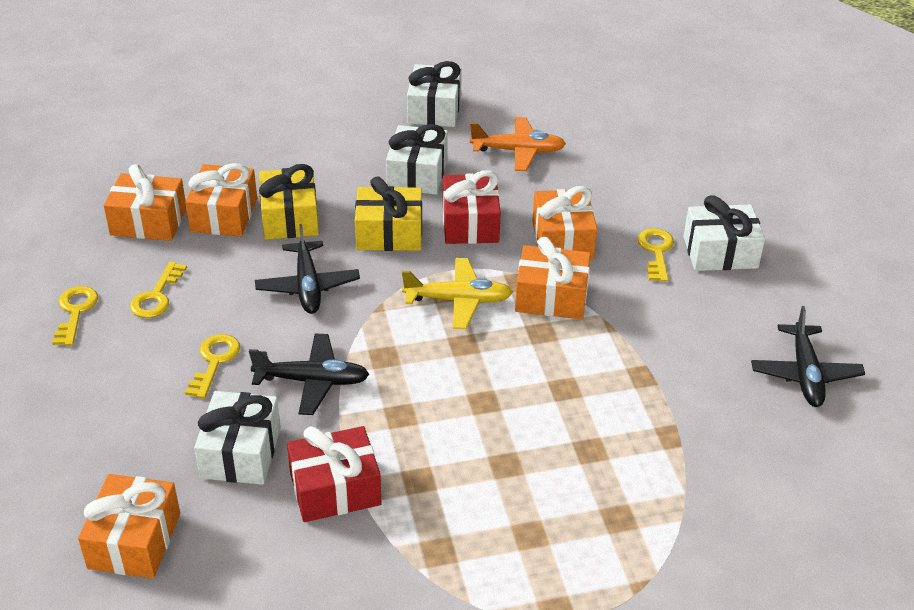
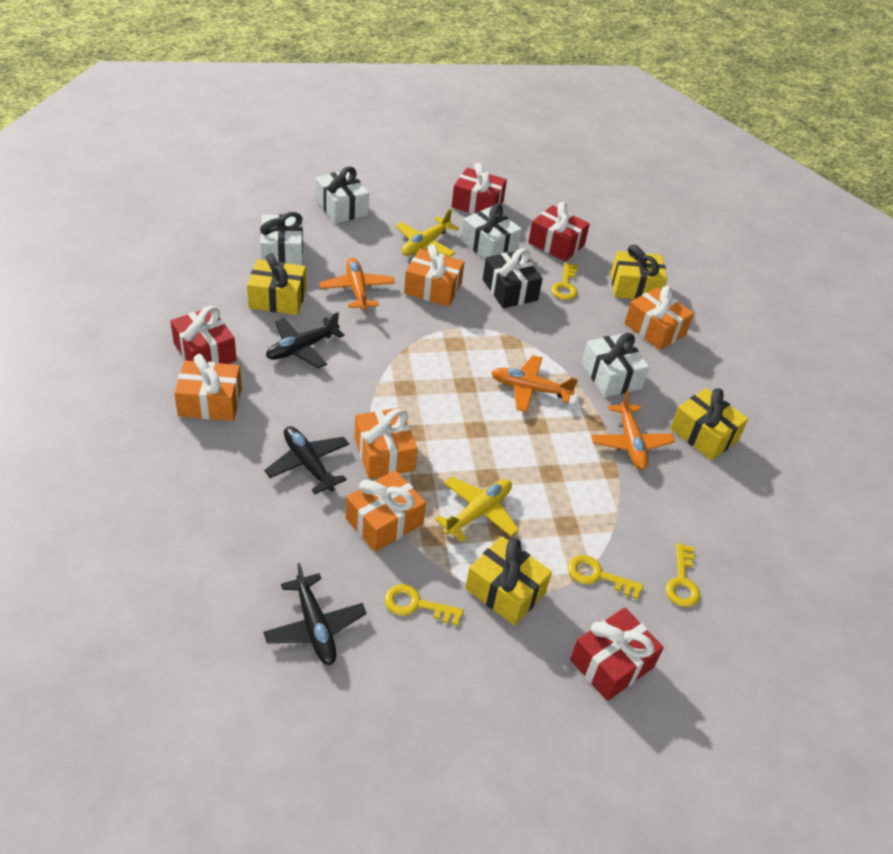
black gift: none = 0 -> [483,248,543,308] = 1
orange plane: [470,117,566,171] = 1 -> [319,258,395,311] [491,355,578,412] [591,391,675,470] = 3
red gift: [287,426,381,522] [443,170,501,244] = 2 -> [170,306,237,364] [452,163,507,214] [528,202,590,262] [570,607,664,701] = 4
yellow gift: [259,164,319,240] [355,176,422,251] = 2 -> [247,253,306,315] [465,536,552,625] [611,245,667,299] [670,388,748,460] = 4
yellow plane: [402,258,513,329] = 1 -> [396,209,459,257] [435,477,519,542] = 2

